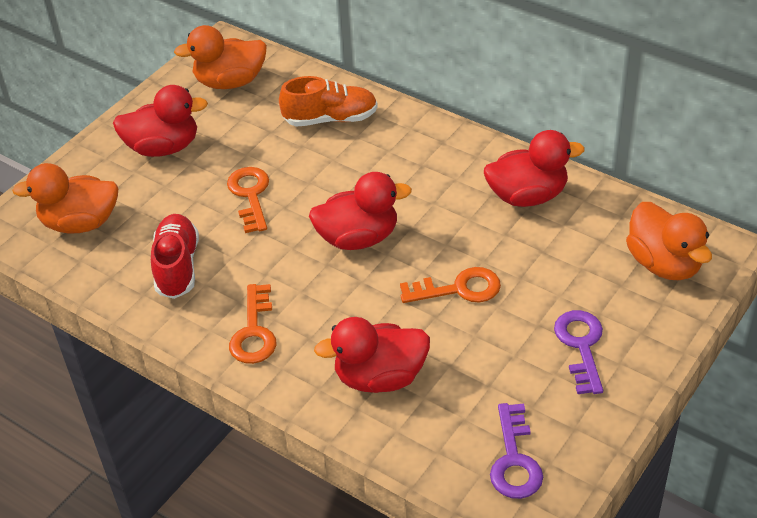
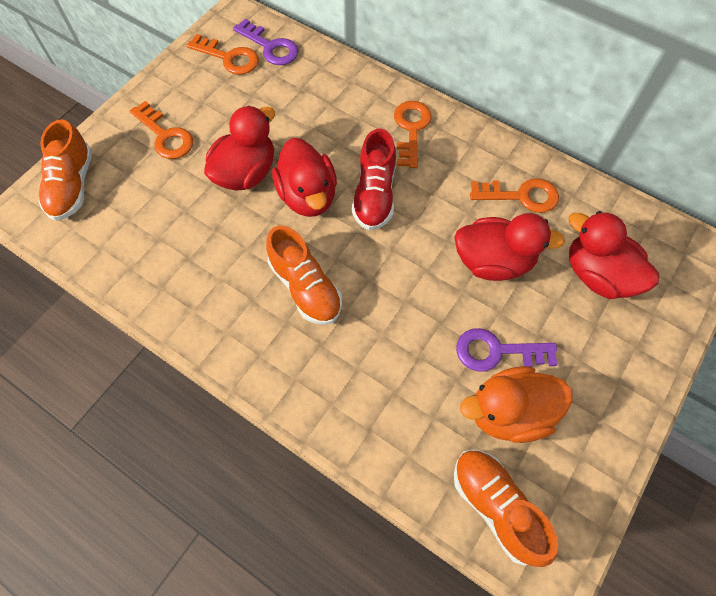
orange duck: [12,163,118,234] [174,25,267,89] [626,202,712,280] = 3 -> [460,366,573,443] = 1
orange key: [227,167,269,233] [229,284,276,364] [400,267,501,303] = 3 -> [130,101,193,159] [186,34,259,75] [394,101,432,168] [470,178,559,213] = 4
orange shoe: [279,76,378,127] = 1 -> [39,119,92,221] [266,226,342,325] [454,449,558,567] = 3

